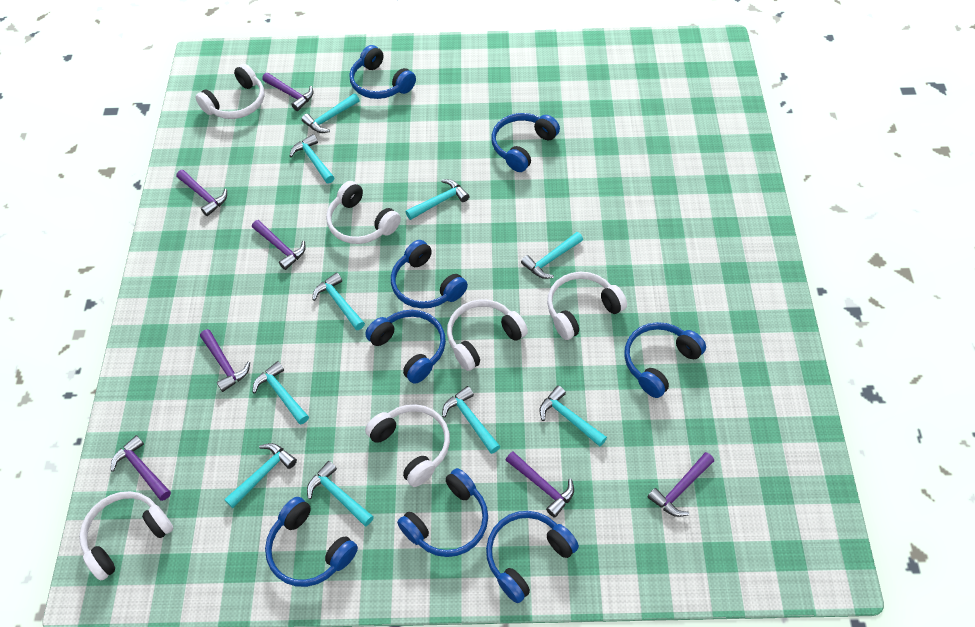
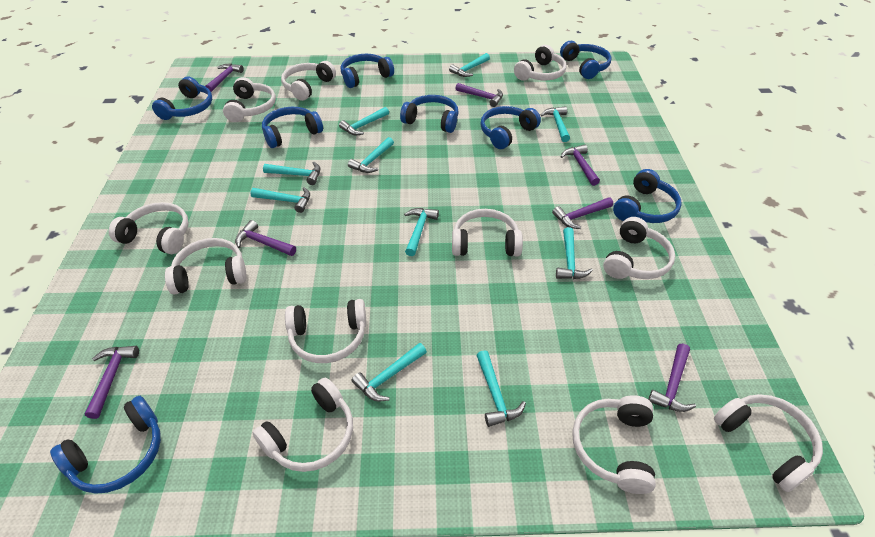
white headphones: [79,491,173,581] [196,64,265,119] [326,181,401,244] [365,404,450,487] [447,299,528,371] [547,272,627,340] = 6 -> [109,202,189,254] [165,238,247,294] [223,77,276,122] [253,377,353,472] [281,61,336,101] [285,299,366,363] [452,209,523,256] [514,45,567,81] [572,395,656,494] [603,217,675,279] [714,394,823,492] = 11

